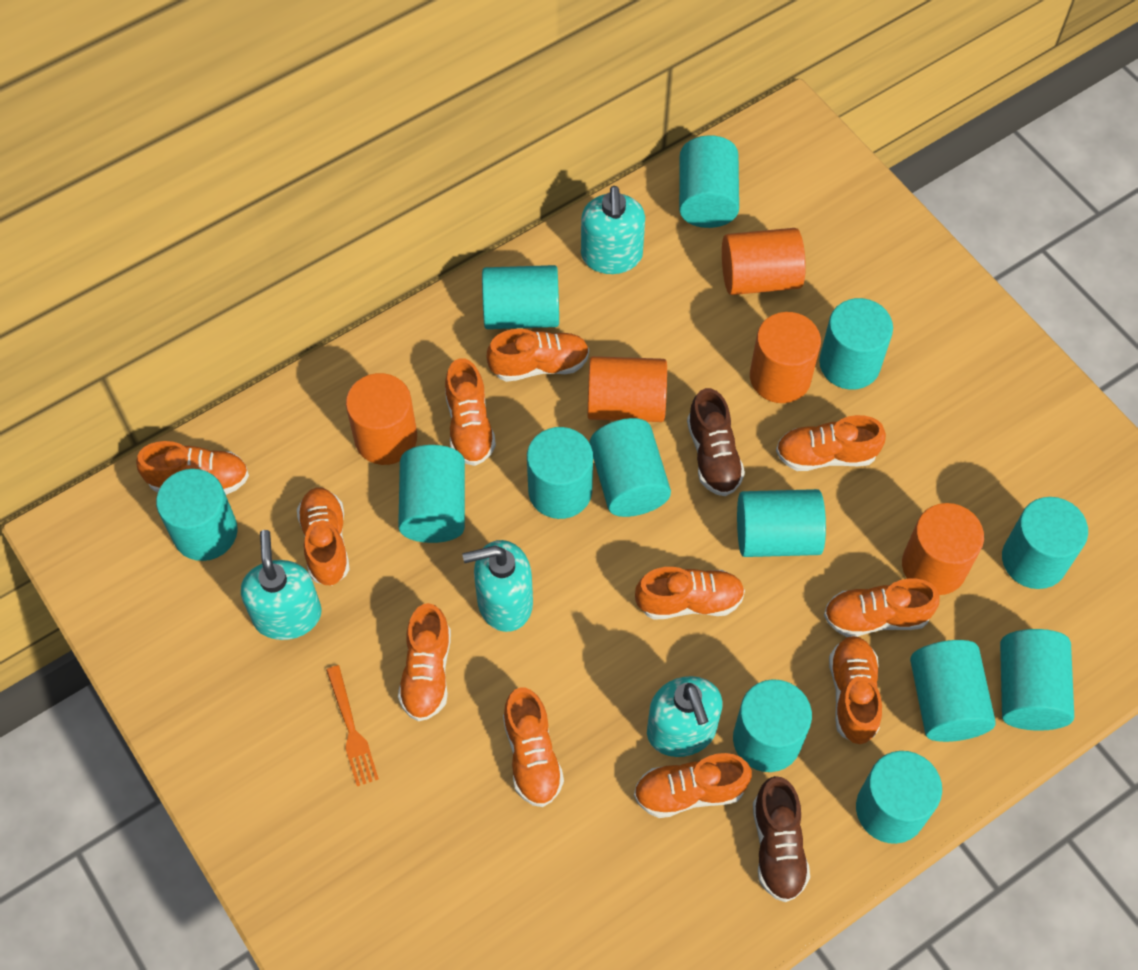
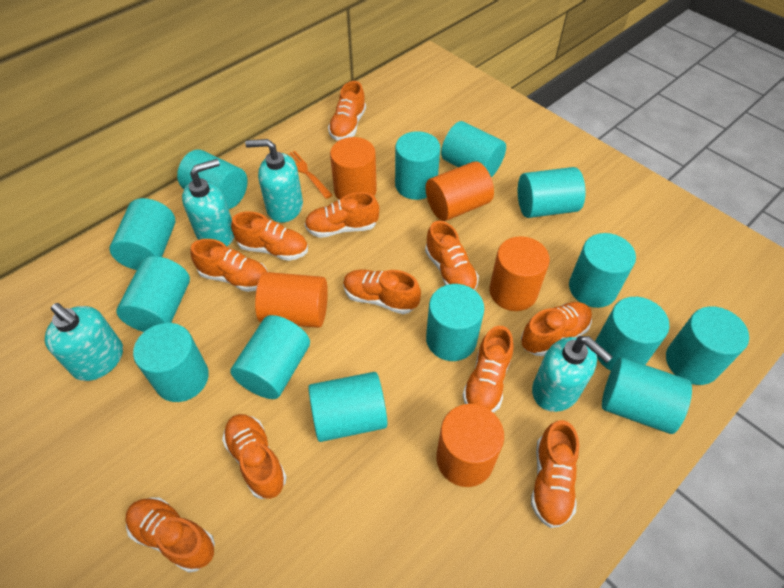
brown shoe: [687,388,745,496] [753,776,810,902] = 2 -> none = 0
turquoise cylinder: [156,469,238,561] [398,445,465,543] [482,265,559,329] [527,427,593,519] [590,418,671,517] [679,135,739,228] [733,679,812,772] [737,489,826,557] [819,298,893,390] [856,751,942,844] [910,640,996,742] [1000,629,1074,731] [1002,497,1088,589] = 13 -> [110,198,176,270] [116,256,190,332] [133,323,209,402] [177,150,248,209] [230,315,310,399] [308,372,387,442] [395,131,440,200] [426,284,484,361] [441,121,506,177] [518,167,586,218] [569,233,636,308] [595,297,670,371] [602,357,692,434] [666,306,749,385] = 14

